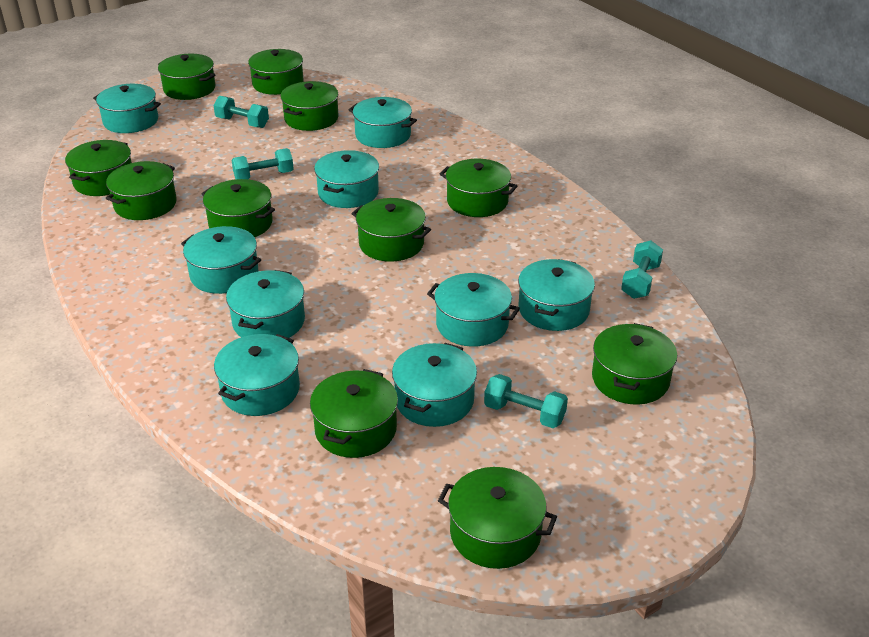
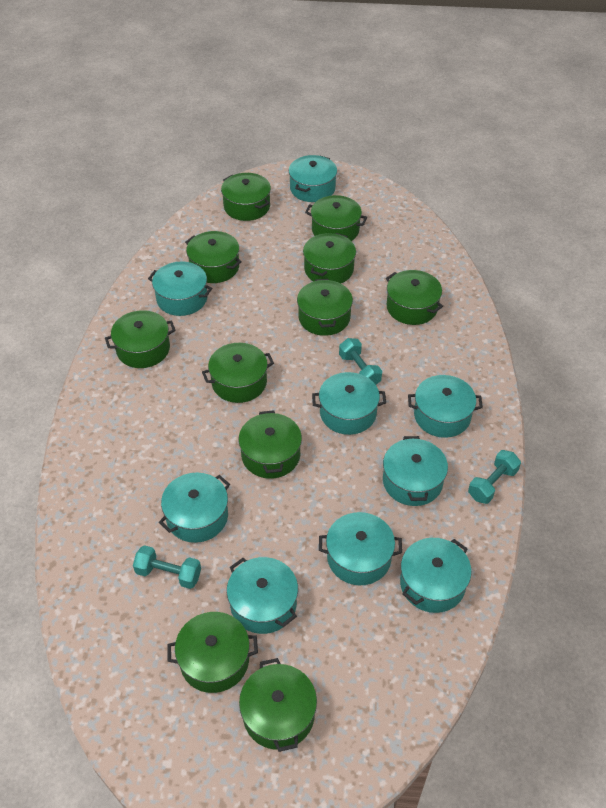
turquoise dumbbell: [213,96,269,128] [232,148,294,179] [484,374,568,428] [621,241,663,299] = 4 -> [133,545,201,589] [339,338,382,385] [468,450,521,504] = 3

